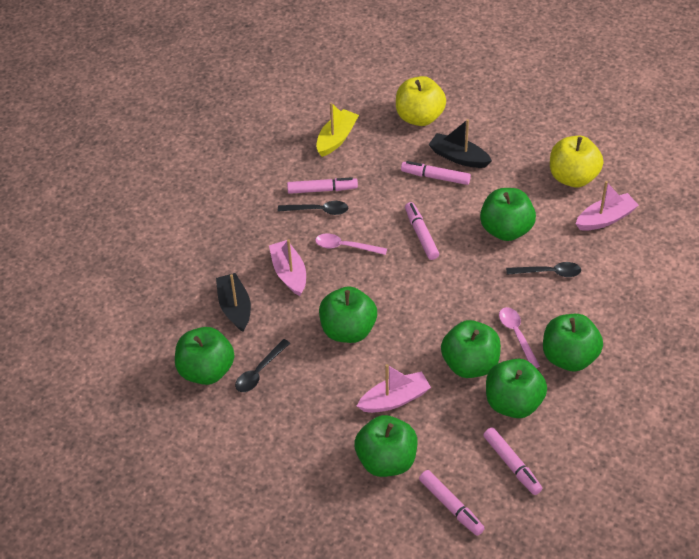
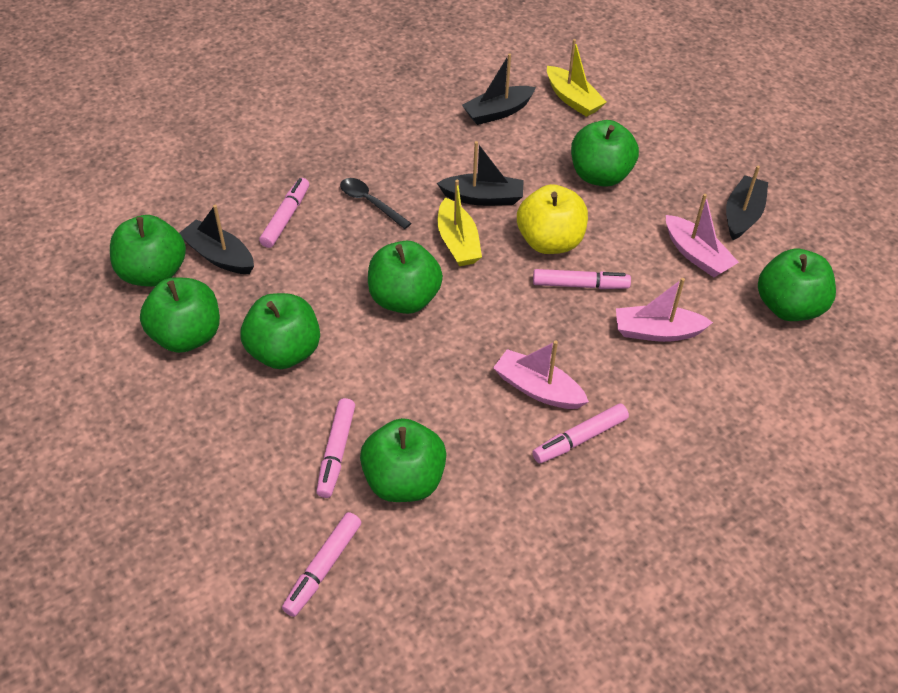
black boat: [216,273,251,332] [428,119,492,168] = 2 -> [179,205,254,274] [437,141,524,206] [462,53,536,125] [726,166,768,240] = 4
black spoon: [235,339,290,392] [278,201,348,215] [506,262,581,277] = 3 -> [340,178,412,229] = 1
pink spoon: [315,233,387,255] [499,307,540,368] = 2 -> none = 0
yellow apple: [396,76,446,126] [550,136,603,187] = 2 -> [517,184,588,254] = 1
yellow boat: [316,102,359,157] = 1 -> [438,180,482,266] [547,39,607,117] = 2

